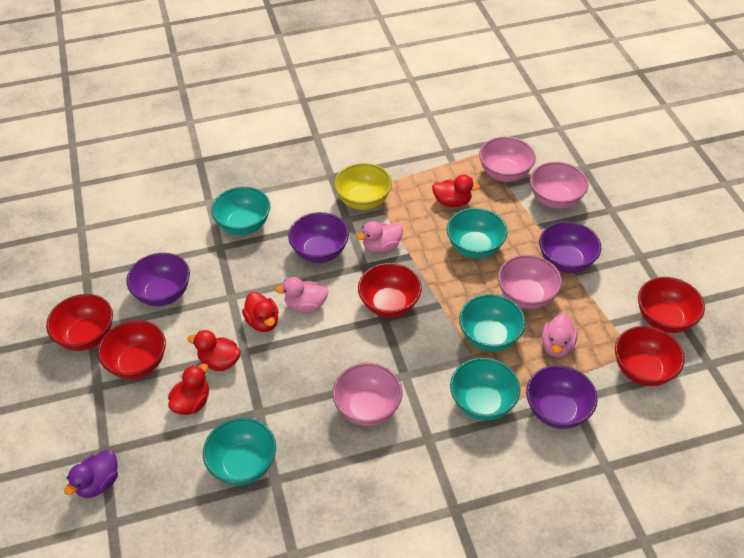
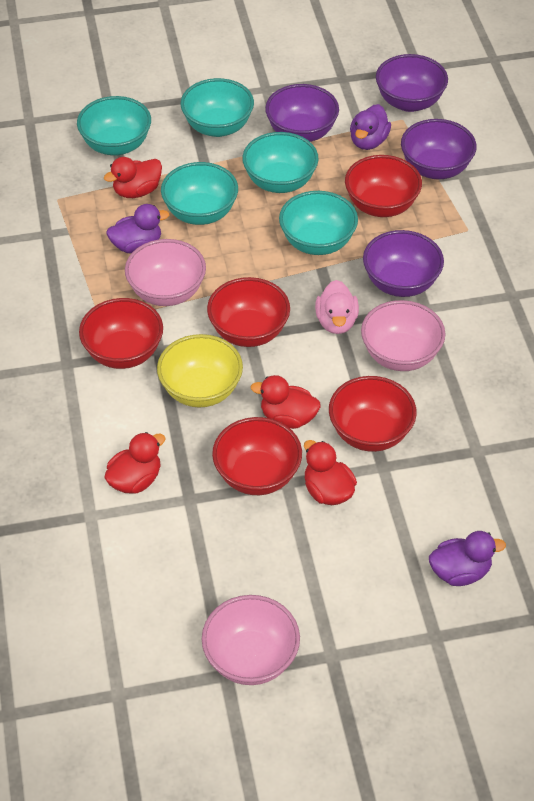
pink bowl: [332,363,402,426] [479,137,536,182] [498,255,562,309] [530,162,588,209] = 4 -> [125,239,206,306] [202,595,300,685] [361,300,445,371] = 3
pink duck: [275,277,328,313] [356,221,403,253] [542,313,578,357] = 3 -> [315,280,359,334] = 1
purple duck: [64,450,118,498] = 1 -> [106,204,170,253] [350,104,391,150] [429,531,506,586] = 3

